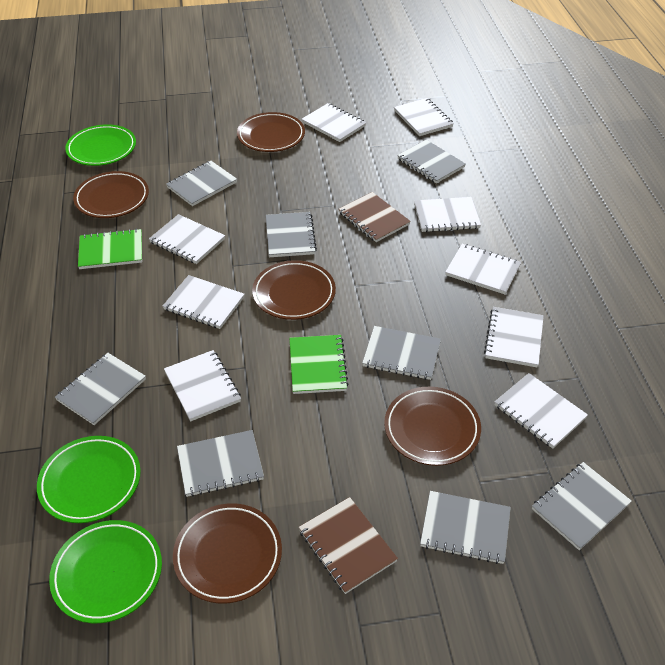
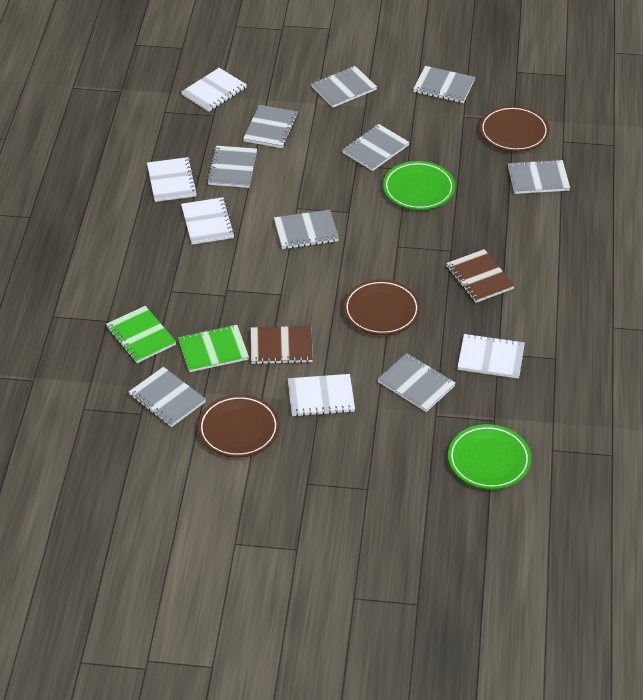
brown plate: [73,171,149,218] [173,503,282,603] [237,112,305,152] [252,260,336,320] [384,387,481,466] = 5 -> [198,394,280,458] [343,279,420,335] [480,106,550,152] = 3
green plate: [37,436,141,523] [49,520,162,623] [65,124,136,166] = 3 -> [383,161,455,210] [448,424,531,489] = 2
grey notebook: [55,353,146,425] [166,161,237,206] [177,430,264,497] [266,212,317,257] [362,326,441,380] [397,140,466,183] [420,491,511,564] [532,462,632,550] = 8 -> [129,367,206,427] [207,146,257,188] [243,105,298,148] [274,210,339,249] [311,66,377,107] [342,124,410,171] [378,353,456,412] [413,66,475,103] [508,159,570,194] = 9
white notebook: [149,214,225,264] [163,275,245,329] [164,350,241,422] [302,103,366,142] [394,98,454,136] [414,197,481,232] [445,244,521,294] [484,307,544,367] [495,373,588,449] = 9 -> [147,157,198,202] [181,68,247,112] [181,197,235,245] [288,374,355,417] [458,333,525,379] = 5

